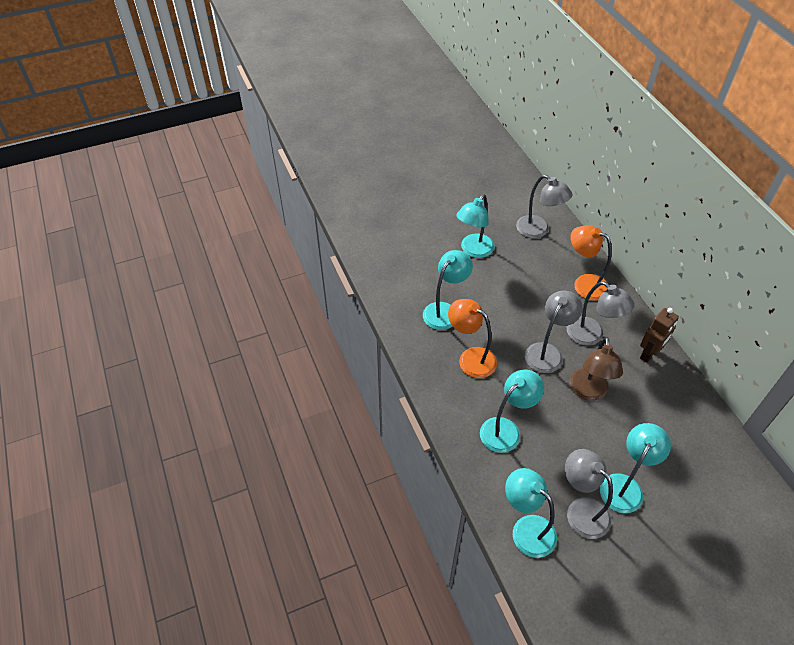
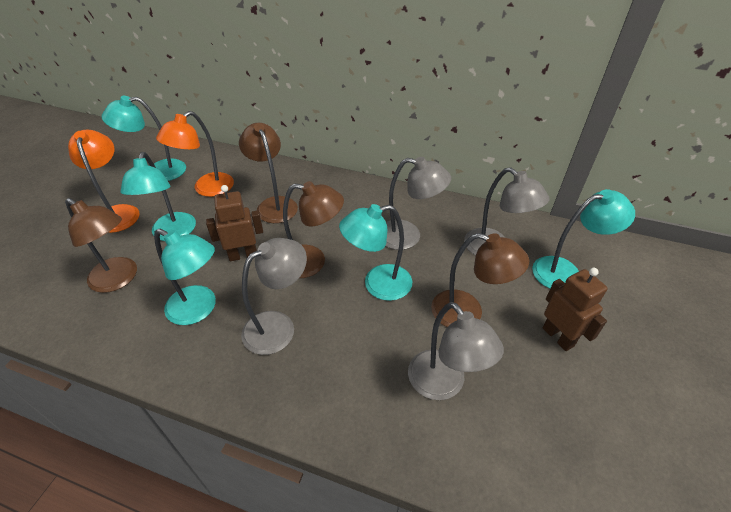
brown lamp: [569,337,623,401] = 1 -> [65,198,137,293] [239,123,298,223] [283,181,344,278] [431,233,529,327] = 4
brown robot: [640,308,679,363] = 1 -> [206,185,263,261] [543,268,608,351] = 2

